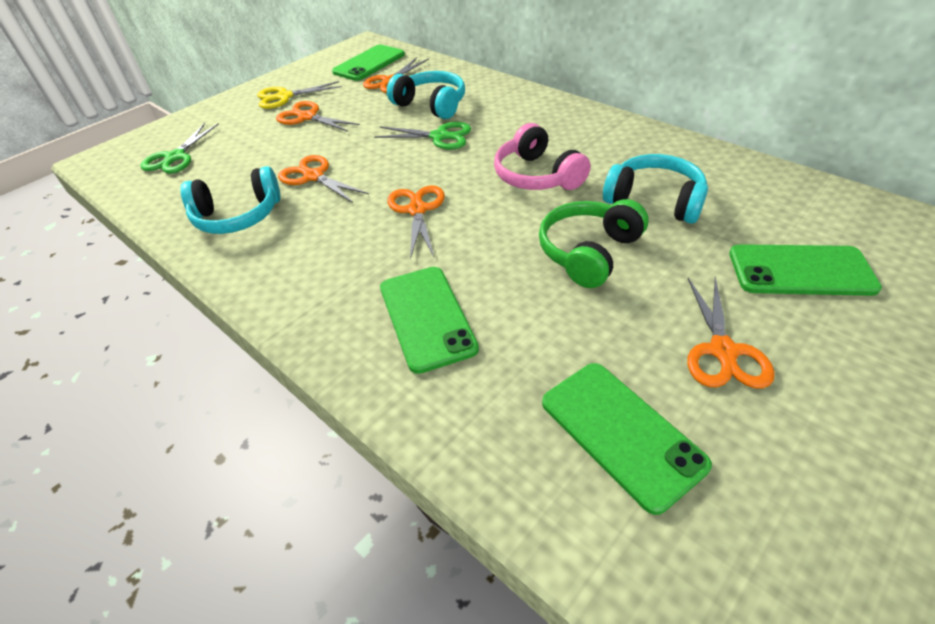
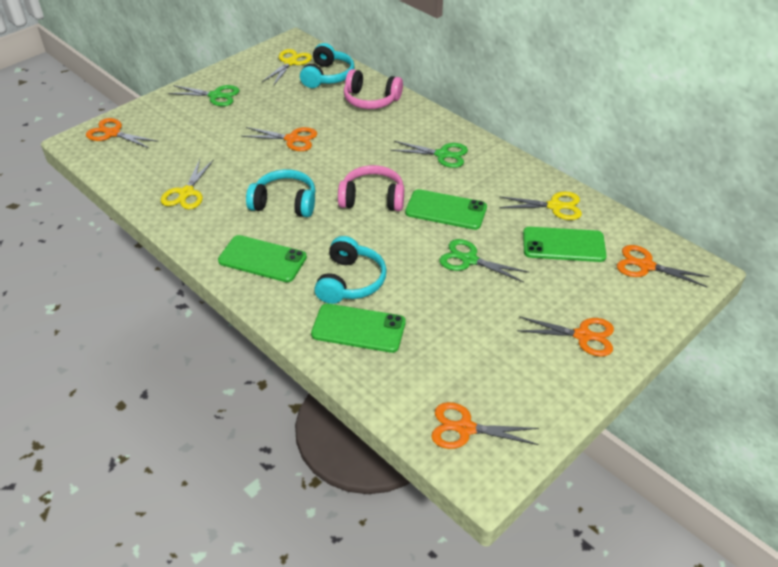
green headphones: [539,199,649,288] = 1 -> none = 0
green scissors: [140,123,219,174] [374,122,471,150] = 2 -> [168,85,239,106] [391,141,468,168] [439,239,529,282] = 3
pink headphones: [494,123,591,190] = 1 -> [338,165,404,211] [344,69,403,109] = 2
yellow scissors: [257,81,342,109] = 1 -> [161,159,214,209] [262,49,312,86] [499,192,582,220] = 3

